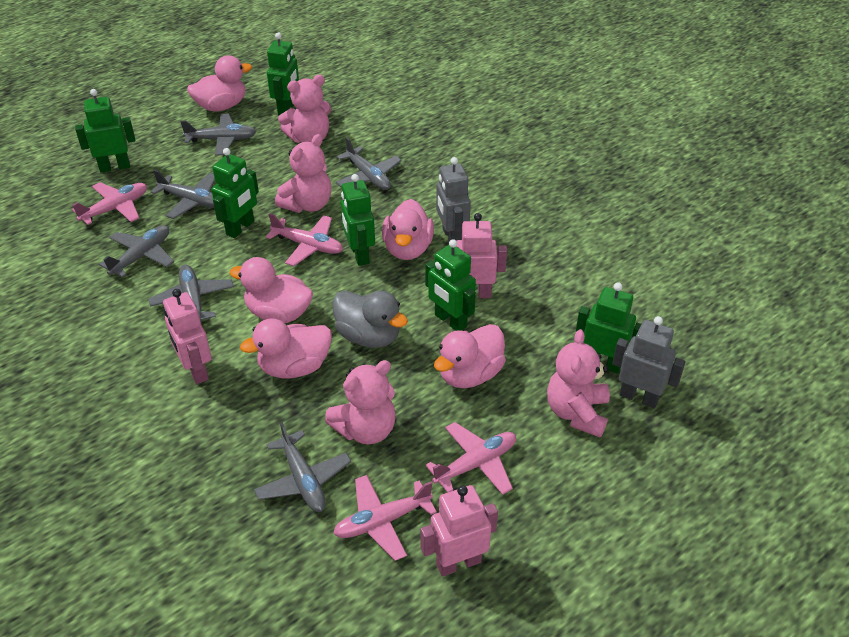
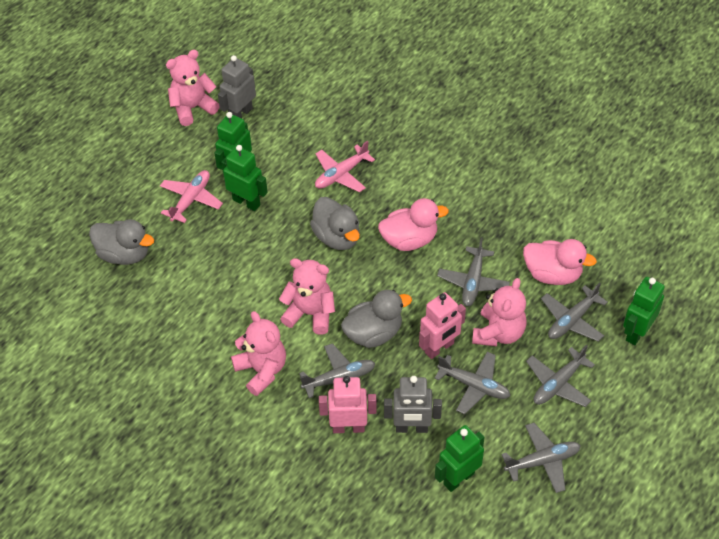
green robot: [75,89,135,173] [211,148,259,238] [267,33,299,116] [341,174,375,266] [425,239,476,331] [576,282,641,374] = 6 -> [214,112,252,170] [221,145,268,211] [435,425,485,492] [623,277,665,345] = 4
grey duck: [333,291,408,348] = 1 -> [89,219,154,265] [310,197,360,250] [341,290,412,348] = 3
pink duck: [187,55,252,112] [229,257,313,323] [240,319,332,379] [382,199,434,260] [434,324,506,388] = 5 -> [378,198,449,251] [523,239,597,285] = 2
pink plane: [72,182,147,225] [266,213,343,266] [333,475,437,561] [426,422,516,495] = 4 -> [160,170,223,223] [315,141,375,193] = 2
pink robot: [163,289,212,384] [420,485,498,577] [445,213,507,298] = 3 -> [319,376,377,433] [419,292,466,359] = 2

